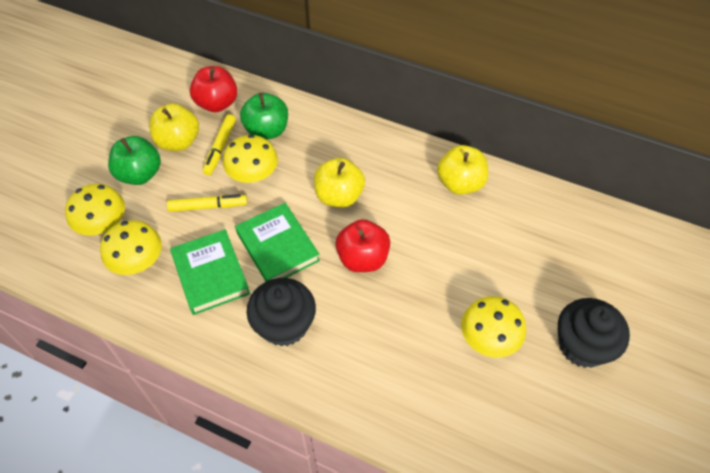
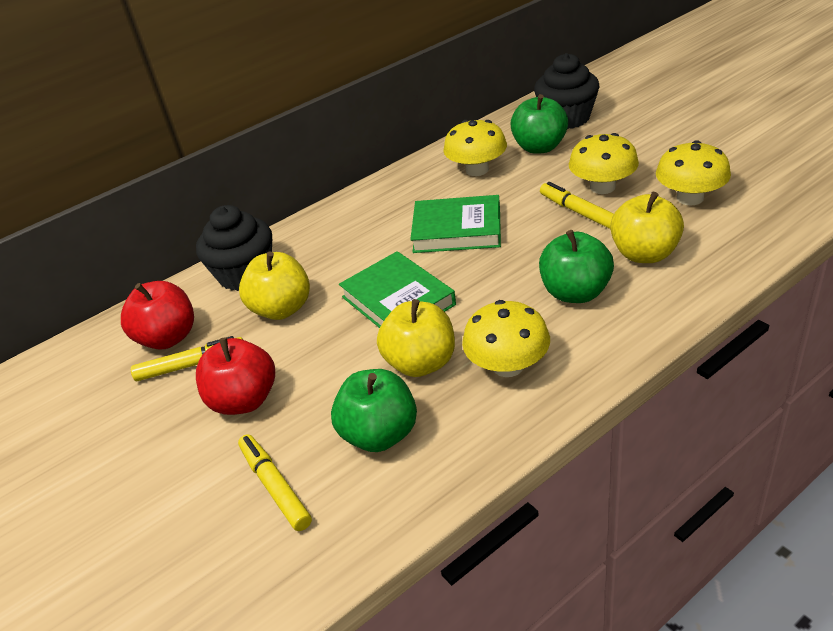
green apple: [108,136,161,185] [240,93,288,140] = 2 -> [331,369,417,452] [510,94,568,154] [539,230,614,303] = 3
yellow marker: [167,194,248,212] [203,114,236,175] = 2 -> [131,336,243,381] [238,434,312,531] [540,182,614,229] = 3

